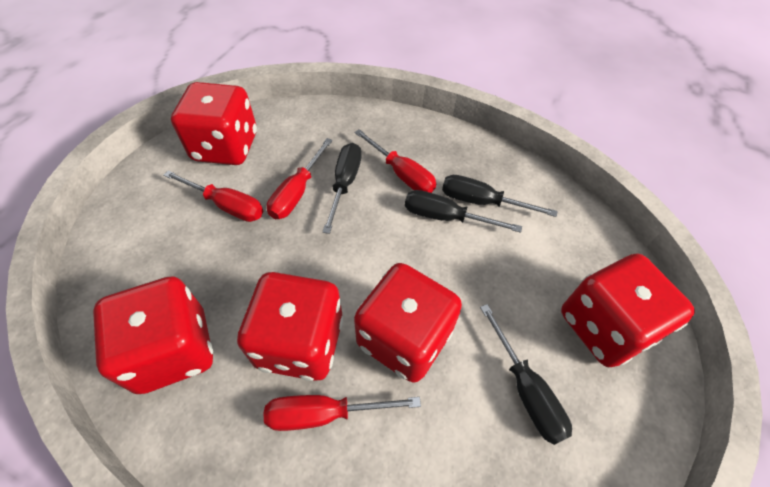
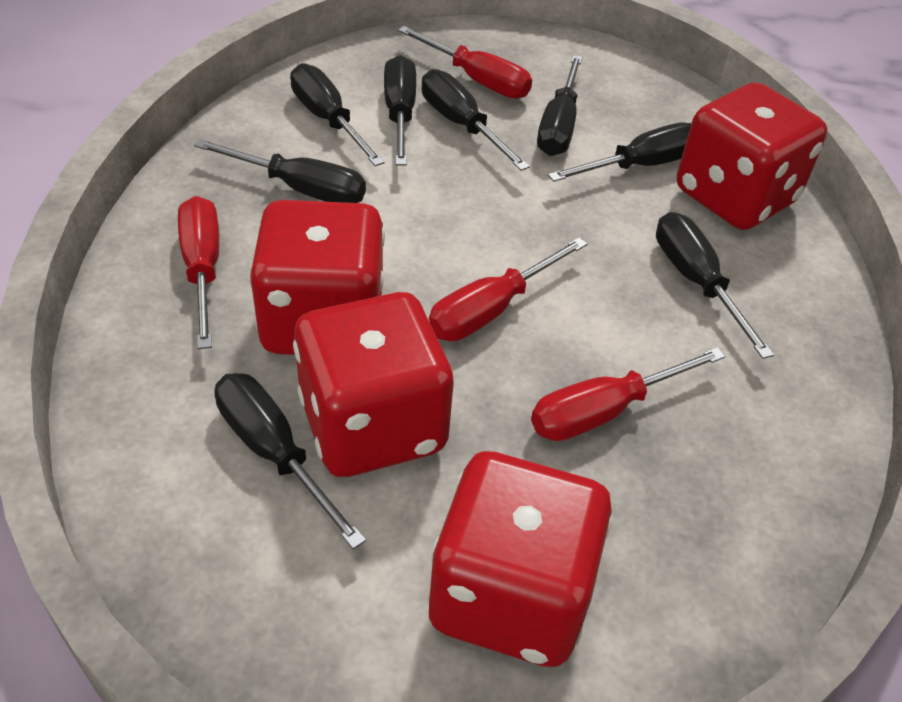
black screwdriver: [322,143,361,234] [405,190,522,233] [442,175,558,217] [480,304,572,445] = 4 -> [194,139,366,203] [215,373,366,549] [290,63,385,166] [384,55,416,166] [422,69,530,171] [537,55,583,156] [548,122,691,182] [656,212,774,359] = 8
red dice: [93,276,213,394] [171,82,257,165] [237,272,343,381] [354,263,462,382] [561,253,695,367] = 5 -> [249,200,385,355] [293,292,454,477] [428,451,613,667] [677,82,827,230] = 4

